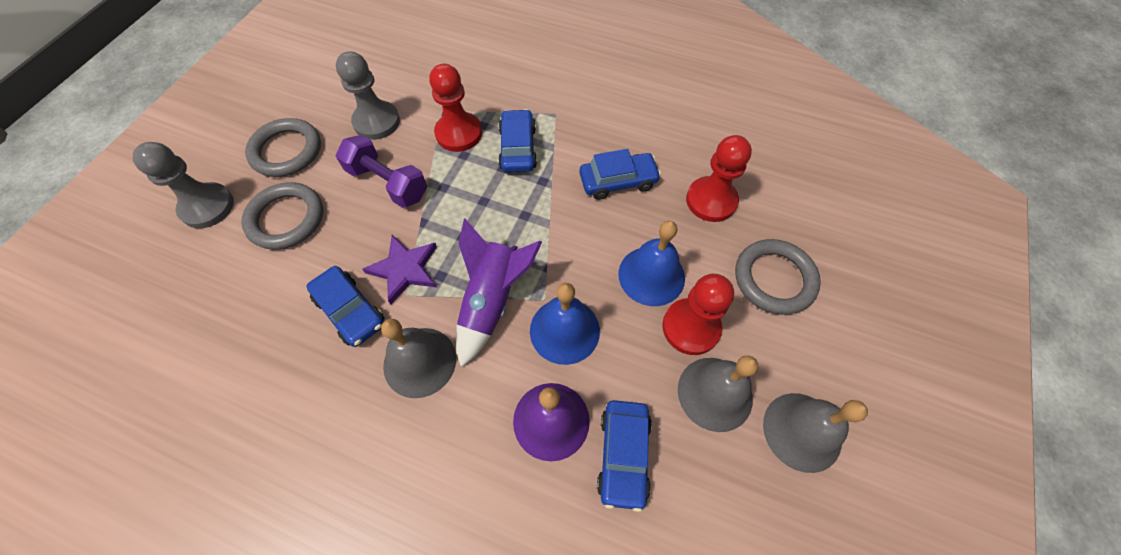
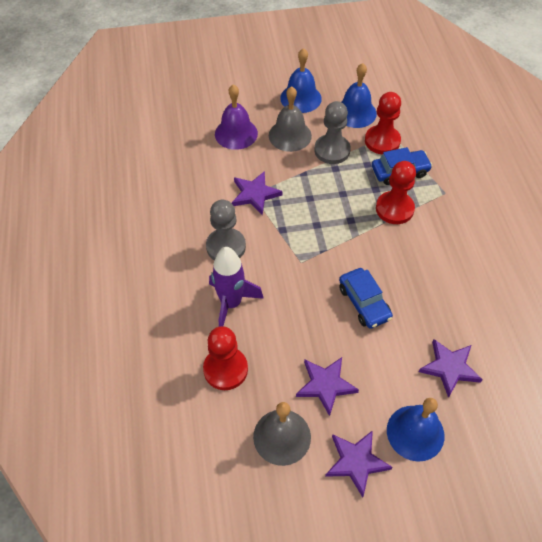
blue bell: [530,283,600,365] [618,221,685,306] = 2 -> [280,48,322,113] [341,63,377,128] [387,398,444,462] = 3
blue car: [306,266,384,347] [498,109,537,172] [579,149,661,200] [597,400,652,512] = 4 -> [339,268,393,329] [372,147,432,185] = 2
grey bell: [381,319,456,398] [678,356,758,432] [763,393,868,473] = 3 -> [253,402,311,466] [269,86,312,152] = 2
grey ring: [241,182,323,250] [245,118,321,177] [735,239,821,315] = 3 -> none = 0
purple dumbbell: [336,135,427,208] = 1 -> none = 0
purple star: [362,235,437,304] = 1 -> [232,171,283,215] [296,357,359,416] [325,430,393,498] [419,339,483,398] = 4

